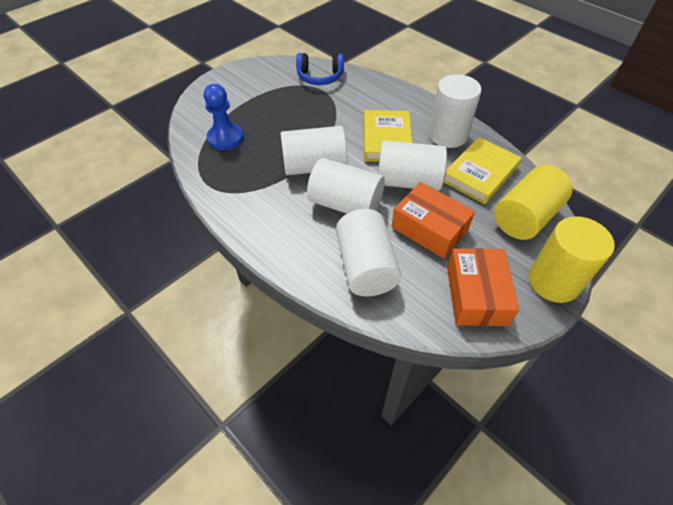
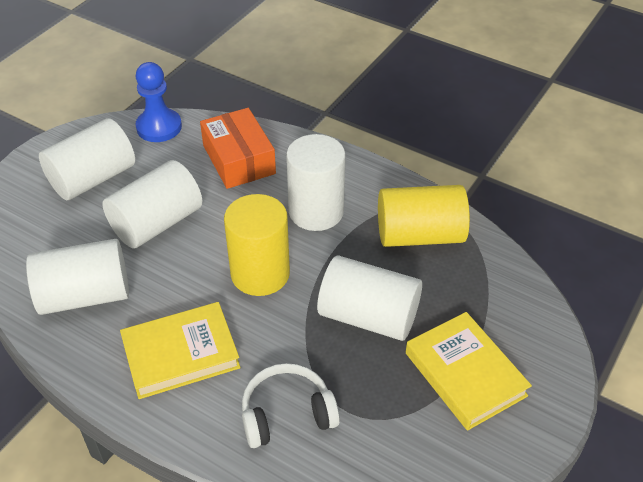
blue headphones: [296,53,344,85] = 1 -> none = 0
orange box: [391,182,475,259] [447,248,519,326] = 2 -> [200,108,276,189] = 1
white headphones: none = 0 -> [242,363,340,448] = 1

